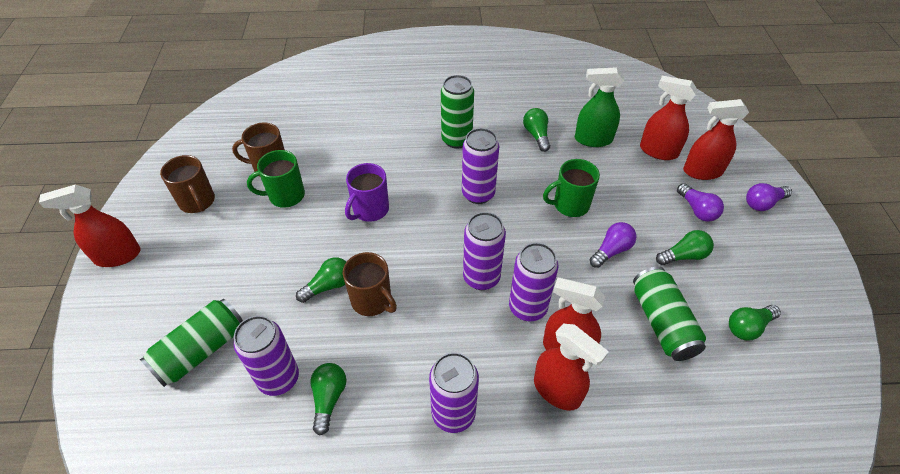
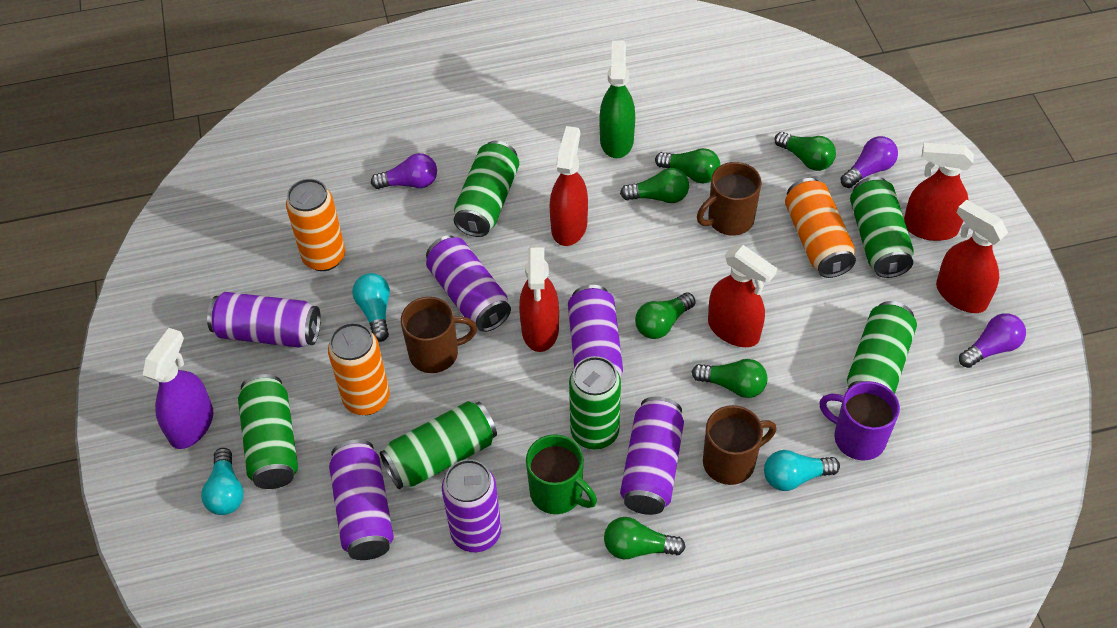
green can: [140,299,243,387] [441,75,474,149] [633,267,706,361] = 3 -> [238,374,298,489] [380,401,497,489] [454,141,519,237] [569,356,621,450] [847,301,917,394] [850,177,914,278] = 6
green light bulb: [296,257,346,303] [310,363,346,436] [523,108,550,152] [656,230,714,265] [729,305,781,340] = 5 -> [604,517,686,559] [620,168,689,203] [635,292,696,339] [655,148,721,183] [692,359,768,398] [774,132,836,171] = 6
green mug: [247,150,305,208] [543,159,600,217] = 2 -> [526,434,597,514] = 1
orange can: none = 0 -> [286,179,345,271] [328,322,390,415] [785,178,856,278] = 3
purple can: [234,316,299,396] [429,352,479,433] [462,128,499,204] [463,212,506,290] [509,243,558,321] = 5 -> [207,292,321,348] [329,439,394,560] [426,235,511,332] [442,459,501,552] [568,285,623,377] [620,396,684,515] = 6
purple spray bottle: none = 0 -> [143,328,213,449] = 1
turquoise light bulb: none = 0 -> [201,448,244,515] [352,273,390,342] [764,450,840,491] = 3

